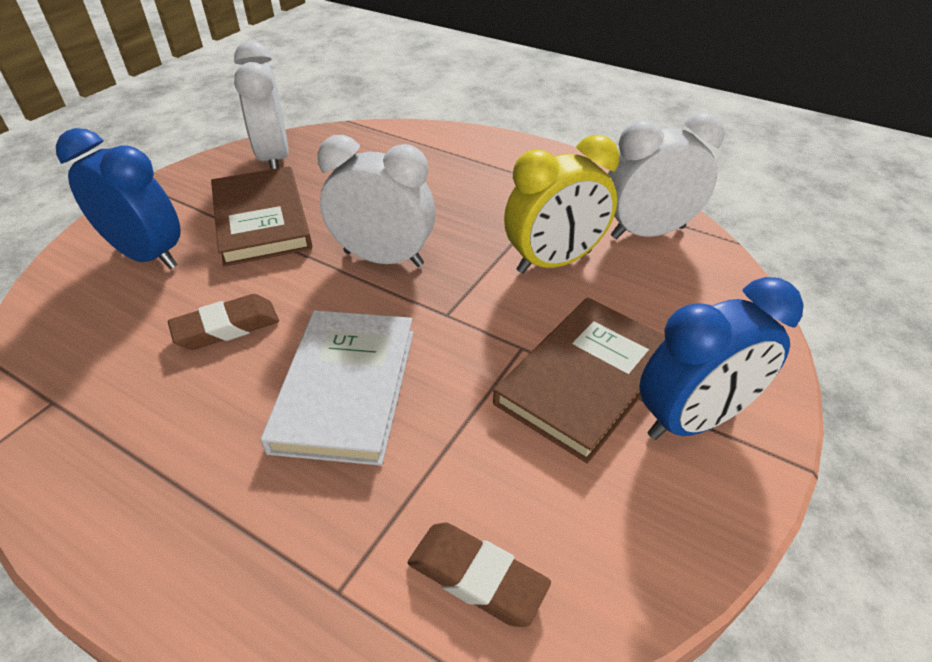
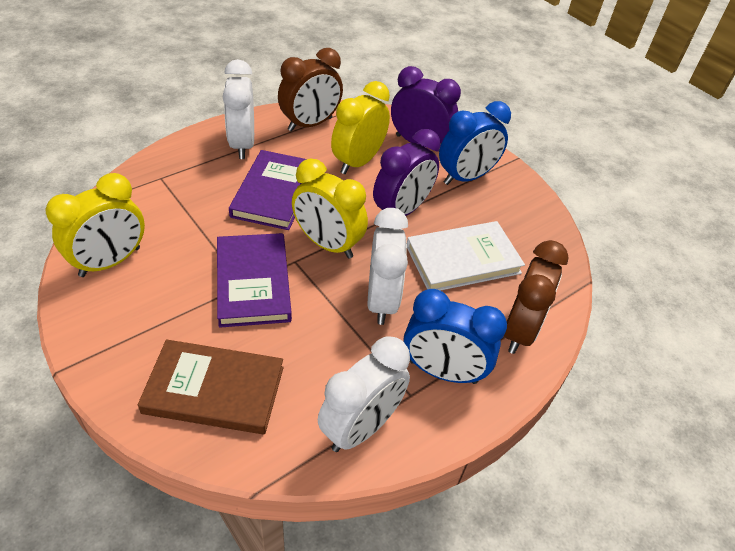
brown book: [211,166,312,267] [493,297,665,464] = 2 -> [138,339,284,434] = 1
brown clock: none = 0 -> [278,48,343,132] [504,240,569,354] = 2
brown eraser: [168,294,279,350] [408,522,551,627] = 2 -> none = 0
purple book: none = 0 -> [217,233,292,328] [229,150,306,230] = 2
purple clock: none = 0 -> [373,129,441,216] [391,66,461,150] = 2
yellow clock: [504,135,619,274] = 1 -> [46,173,145,277] [292,159,368,259] [331,81,390,174] = 3

